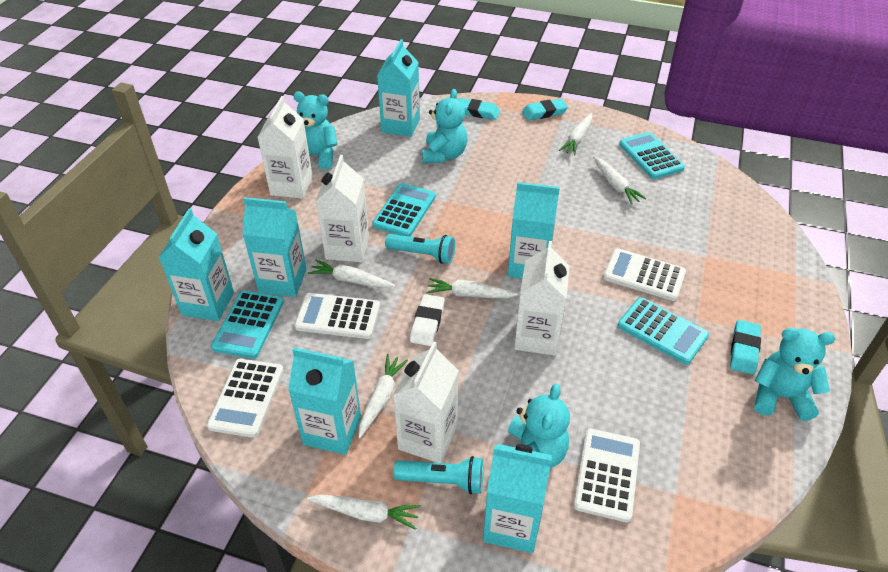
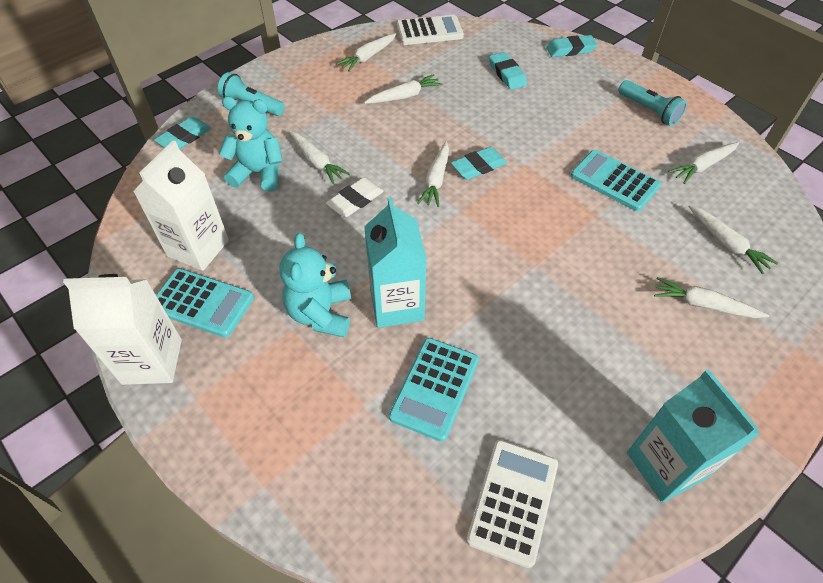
turquoise calculator: [211,290,284,359] [372,183,436,237] [618,297,709,364] [619,132,685,179] = 4 -> [156,268,254,338] [389,338,479,442] [571,150,661,211] = 3
turquoise carton: [159,209,234,321] [243,197,307,297] [288,347,361,455] [377,39,420,137] [483,444,552,553] [508,182,560,279] = 6 -> [364,197,427,328] [627,369,761,502] = 2
turquoise eraser: [458,98,500,120] [522,99,568,120] [730,320,761,375] = 3 -> [154,117,212,149] [451,147,507,180] [489,52,527,90] [546,35,597,57] = 4
turquoise teddy bear: [293,92,337,169] [422,89,467,163] [508,384,570,469] [755,328,835,421] = 4 -> [219,97,283,192] [279,233,351,337] = 2
white calculator: [207,359,284,438] [294,293,380,339] [574,428,640,522] [603,248,686,301] = 4 -> [397,15,464,45] [466,440,558,568] = 2
white carrot: [307,495,421,530] [308,260,395,288] [358,354,408,438] [426,278,518,298] [559,113,593,155] [593,156,647,205] = 6 -> [289,131,350,184] [336,33,396,72] [364,74,442,104] [417,141,449,207] [654,277,769,318] [668,142,739,184] [688,205,778,274] = 7
white carton: [257,96,313,199] [316,155,369,262] [393,341,459,463] [514,241,570,356] = 4 -> [63,274,182,385] [133,140,229,271] = 2

